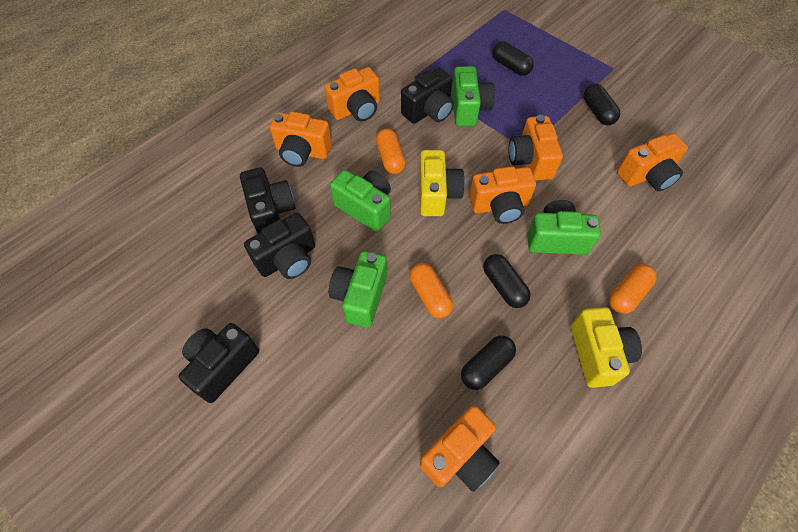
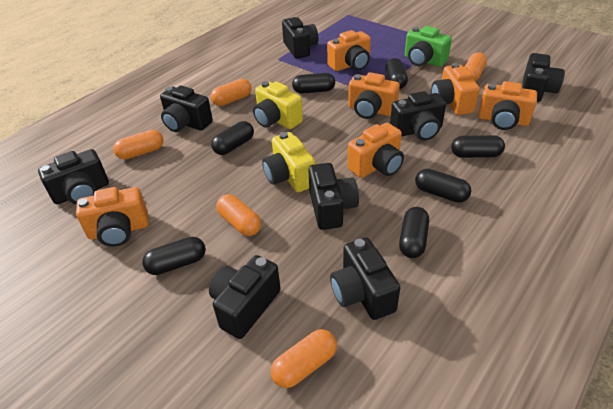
black camera: [179,323,259,403] [240,167,296,234] [244,213,315,279] [401,67,454,124] = 4 -> [38,149,109,204] [160,86,213,132] [209,255,281,339] [282,17,318,59] [308,163,359,230] [330,238,400,320] [390,91,446,141] [522,53,565,102] = 8
black capsule: [461,335,516,390] [483,254,531,308] [492,41,534,76] [583,84,620,125] = 4 -> [142,237,206,275] [211,121,254,155] [292,73,335,94] [385,58,408,89] [399,207,429,258] [415,169,471,203] [451,135,505,158] = 7
green camera: [329,251,387,328] [330,170,391,232] [452,66,495,126] [527,200,601,255] = 4 -> [405,26,452,67] = 1
orange capsule: [376,129,406,174] [409,263,453,318] [609,264,656,314] = 3 -> [113,130,164,160] [211,79,251,106] [216,194,261,236] [270,329,337,388] [465,52,487,81] = 5

